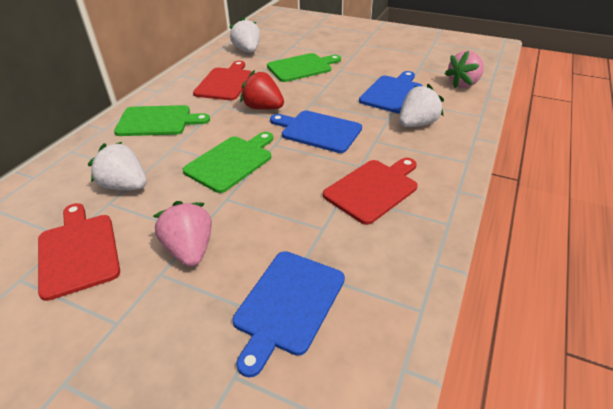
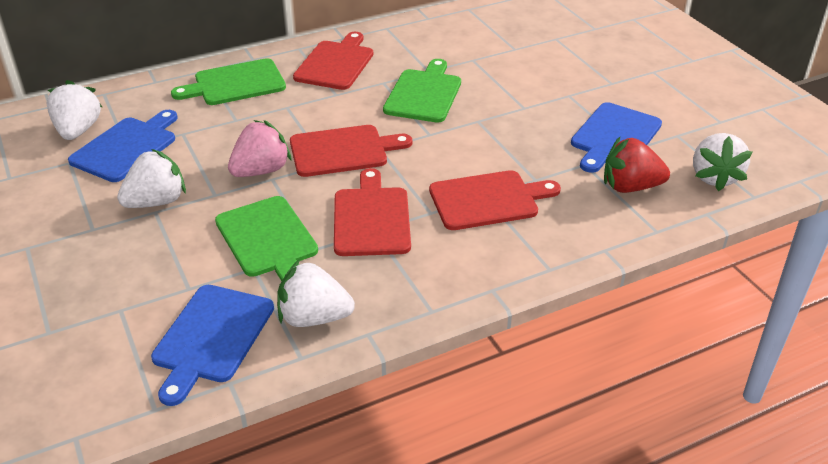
pink strawberry: [153,201,212,267] [445,50,484,88] = 2 -> [228,120,292,177] = 1
red cutting board: [38,203,120,301] [193,61,252,100] [323,158,418,225] = 3 -> [290,125,412,177] [293,32,373,90] [334,168,411,256] [429,170,561,230] = 4
white strawberry: [88,142,147,190] [229,17,260,53] [399,84,444,127] = 3 -> [47,80,102,140] [117,149,186,208] [277,259,355,327] [693,133,752,191] = 4

